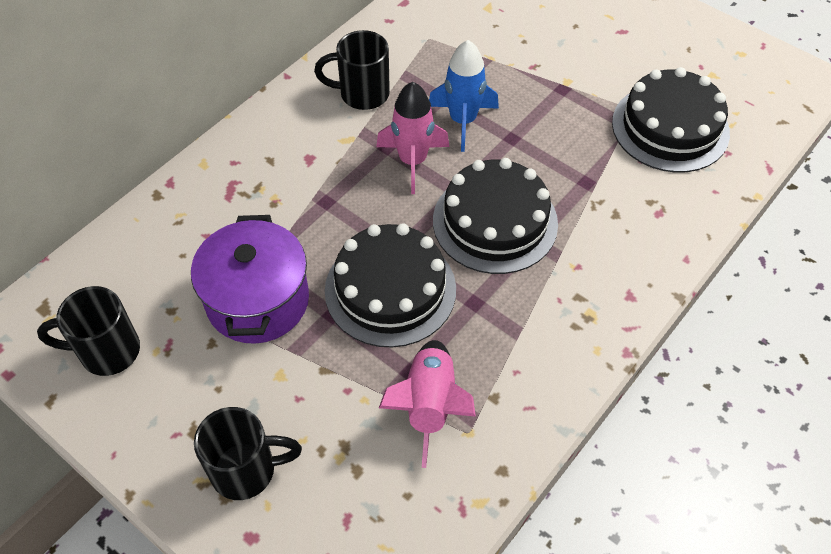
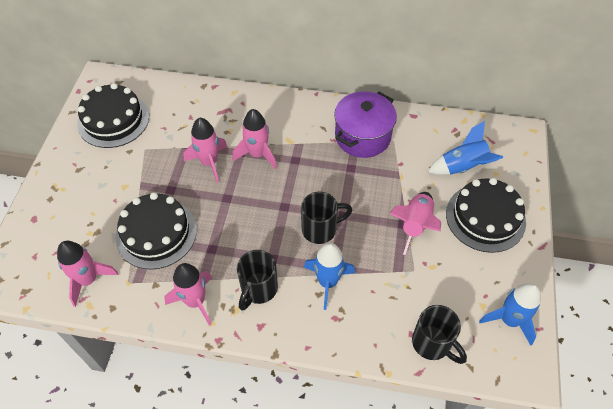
blue rocket: [429,40,499,152] = 1 -> [304,243,355,310] [428,121,503,175] [479,283,541,346] = 3
pink rocket: [376,82,449,194] [379,340,476,468] = 2 -> [57,241,118,307] [164,263,212,326] [183,118,227,183] [232,109,277,169] [389,192,441,255] = 5

